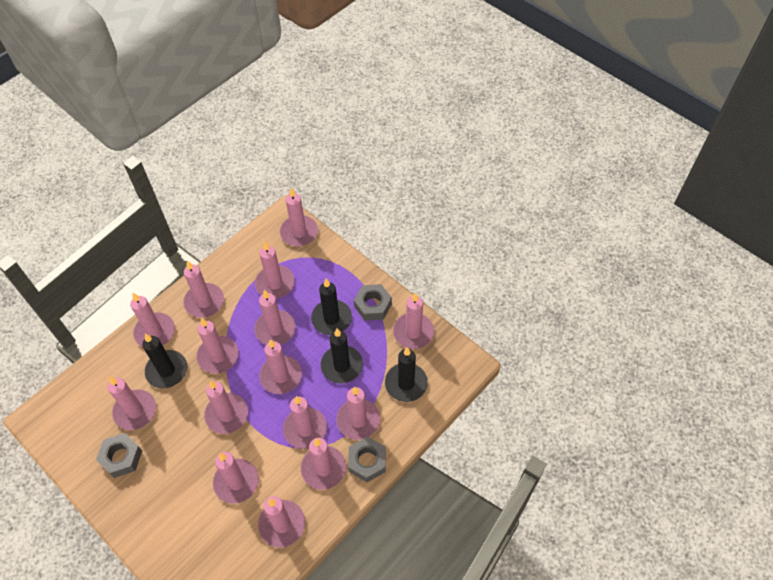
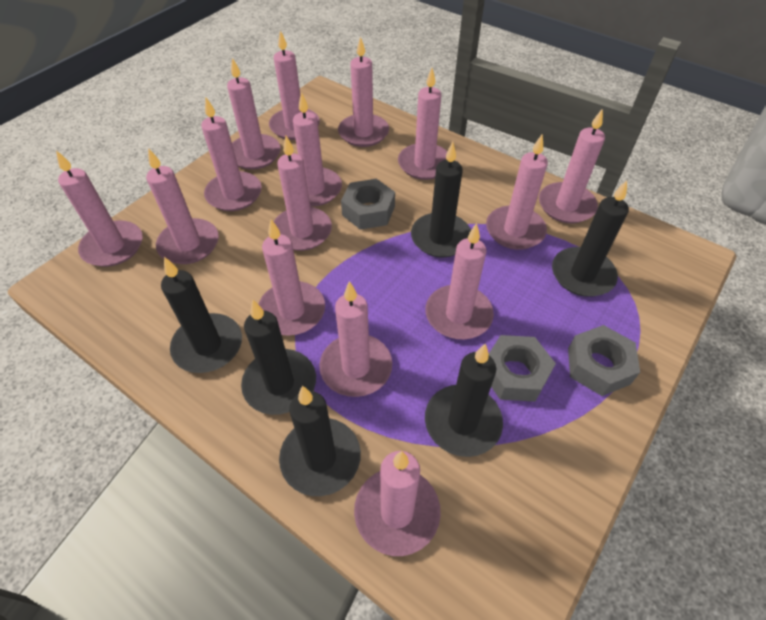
black candle: [142,334,187,389] [311,279,352,335] [321,329,363,383] [385,347,428,402] = 4 -> [161,257,242,373] [241,300,316,415] [279,386,361,496] [411,142,471,258] [425,344,503,457] [552,180,629,297] = 6

